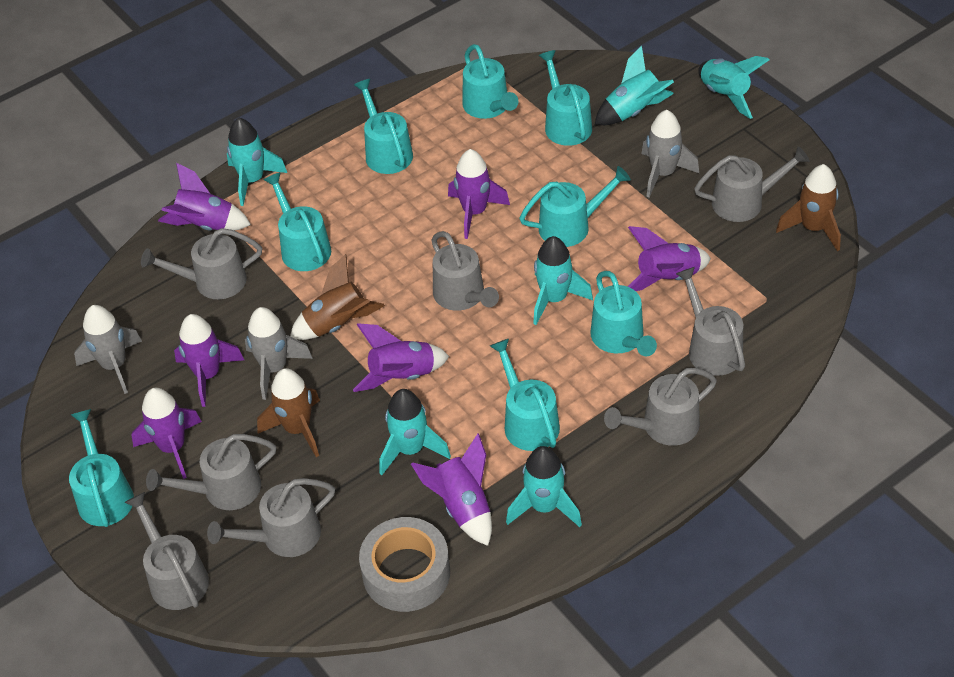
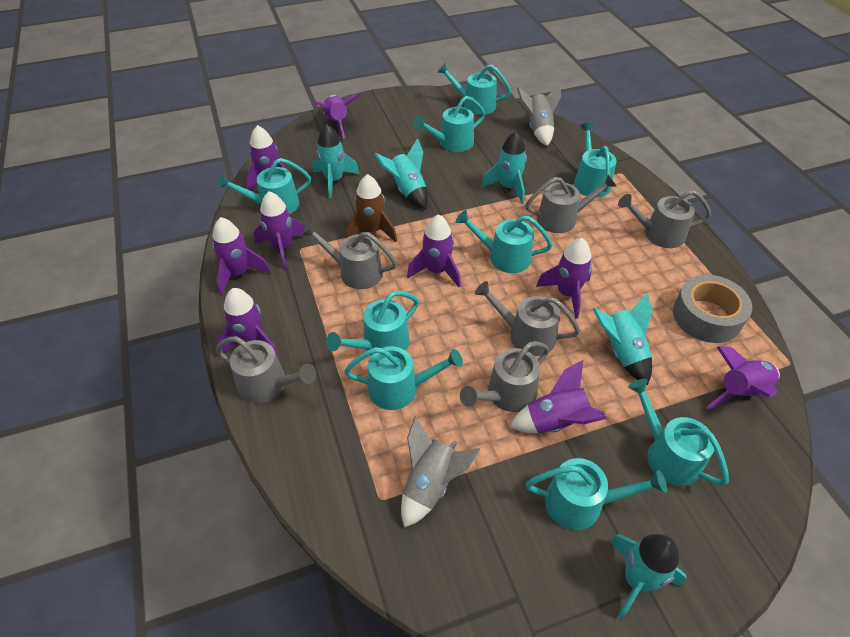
brown rocket: [257,368,320,457] [290,254,385,340] [776,164,841,251] = 3 -> [345,174,397,242] = 1
grey rocket: [74,305,142,394] [245,307,313,400] [641,110,699,198] = 3 -> [401,417,480,528] [517,84,561,146] = 2
grey watering can: [125,492,209,610] [141,228,262,299] [146,434,276,510] [207,478,335,557] [432,231,499,311] [604,368,717,446] [676,267,745,376] [694,146,810,222] = 8 -> [216,336,316,403] [302,222,397,289] [460,341,549,412] [475,281,580,356] [525,174,617,233] [618,190,711,248] = 6
purple rocket: [132,388,202,479] [158,163,251,231] [174,314,244,407] [353,323,449,392] [411,433,492,546] [448,149,510,239] [628,226,711,291] = 7 -> [212,217,270,295] [216,288,279,358] [245,125,296,191] [254,191,305,269] [315,94,359,138] [407,214,461,288] [510,360,606,433] [536,238,592,319] [706,346,780,410] = 9
turquoise rocket: [227,118,287,206] [379,389,451,475] [506,446,582,527] [533,236,593,325] [595,45,674,125] [698,56,769,119] = 6 -> [312,124,359,198] [374,138,428,209] [481,131,527,204] [593,293,653,385] [609,534,687,620] = 5
turquoise watering can: [69,409,134,527] [263,172,331,271] [354,79,413,174] [462,44,518,119] [490,339,560,451] [520,166,631,247] [539,50,592,146] [590,271,657,356] = 8 -> [217,158,311,214] [326,291,419,351] [344,346,463,410] [413,96,485,152] [437,63,511,115] [456,210,553,273] [526,458,667,530] [574,122,616,197] [628,379,729,486] = 9

